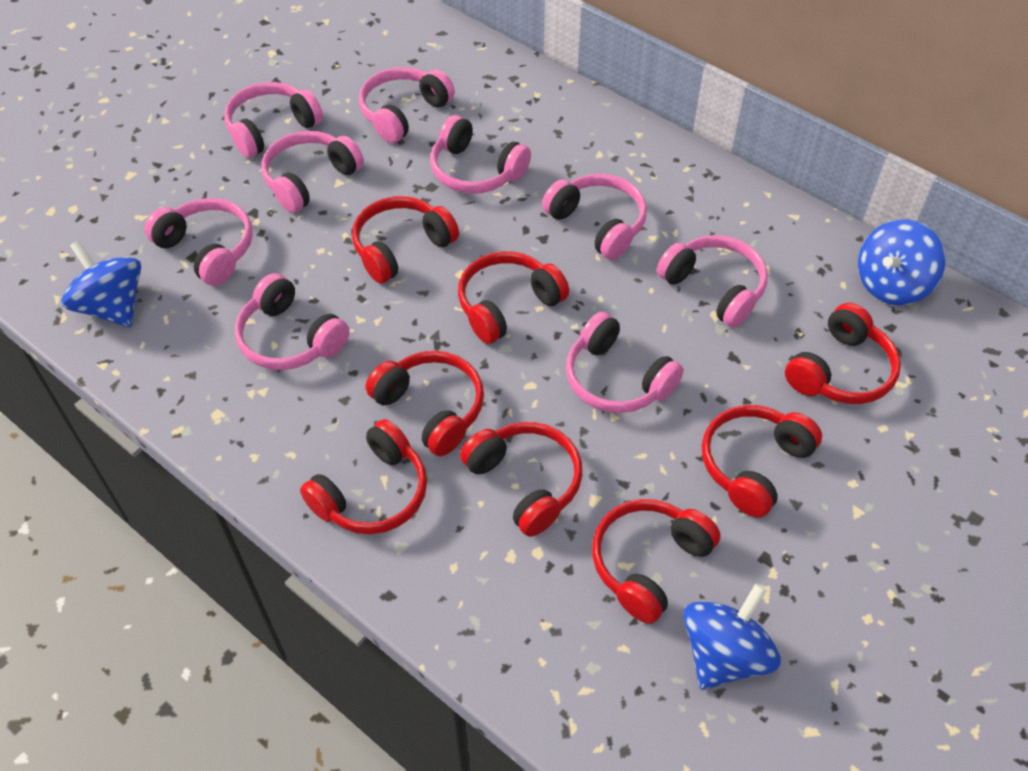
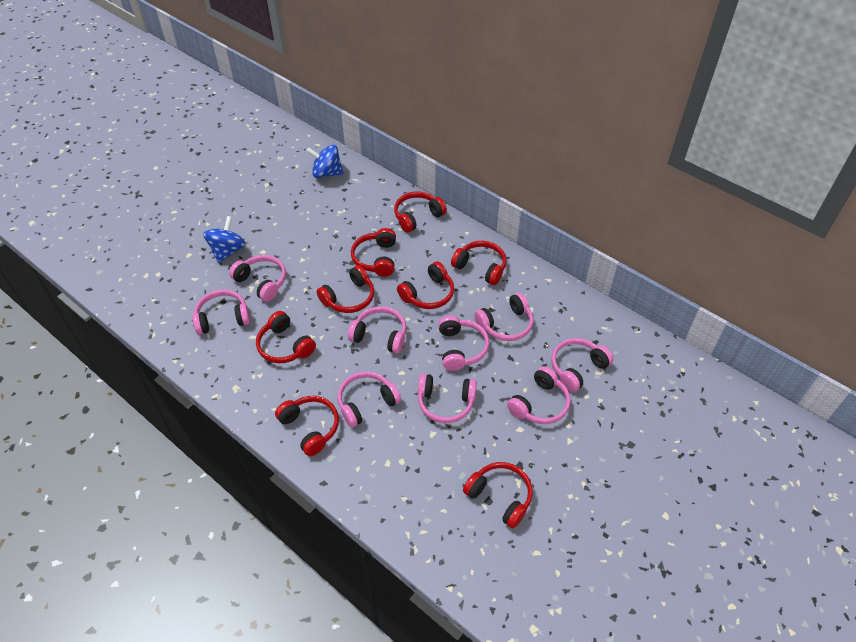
blue spinning top: [61,240,141,327] [683,583,781,690] [858,219,945,305] = 3 -> [203,216,246,263] [306,145,344,178] = 2

